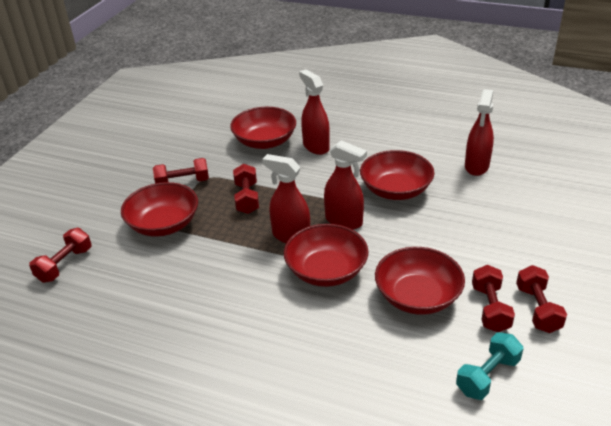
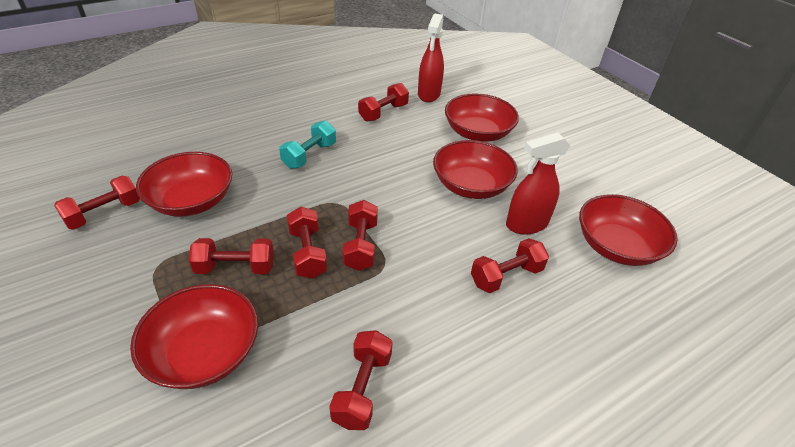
red dumbbell: [29,228,91,283] [153,158,209,184] [233,164,259,214] [472,265,515,332] [516,265,567,333] = 5 -> [54,176,140,230] [189,238,274,274] [287,207,327,279] [329,330,393,430] [343,200,378,271] [358,83,409,122] [471,238,549,293] = 7
red spray bottle: [262,154,310,243] [299,69,330,155] [324,140,367,230] [465,89,494,176] = 4 -> [418,14,444,102] [506,132,570,235] = 2

